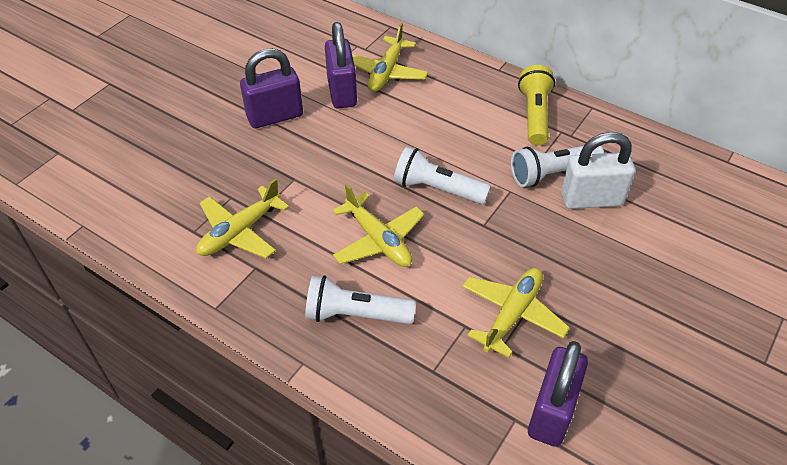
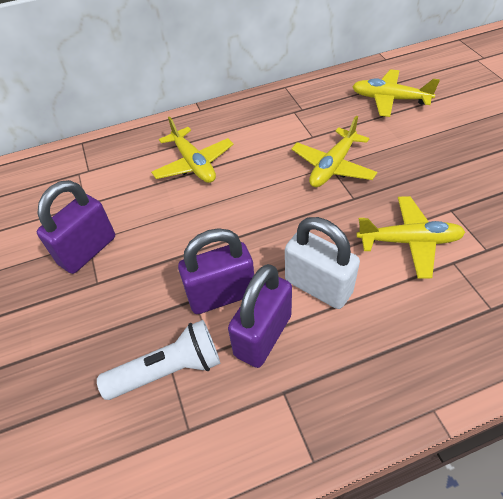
white flashlight: [305,275,416,324] [394,146,491,204] [511,146,604,187] = 3 -> [97,320,220,400] = 1
yellow flashlight: [518,65,555,146] = 1 -> none = 0

